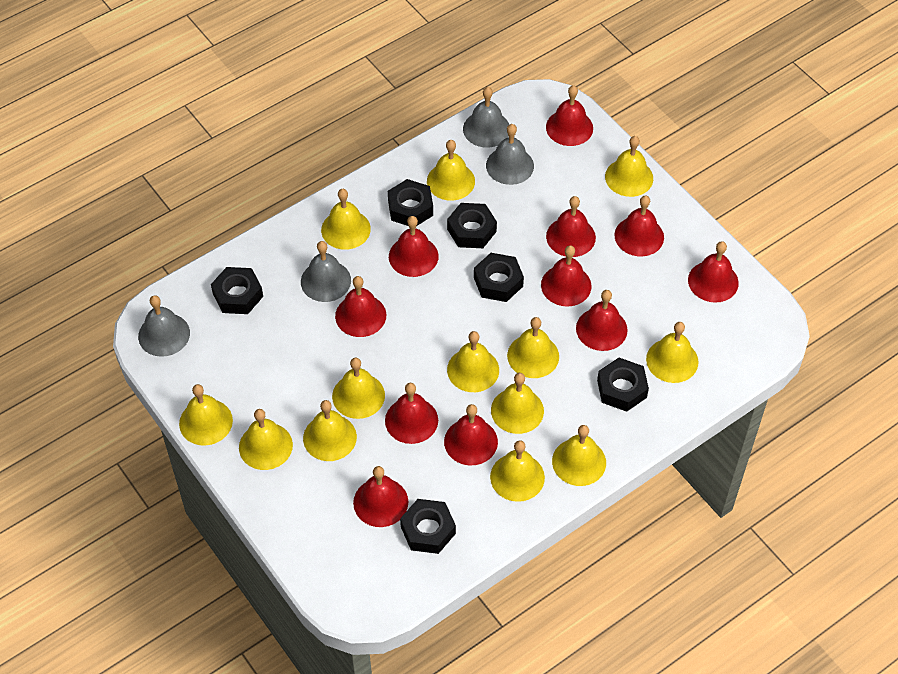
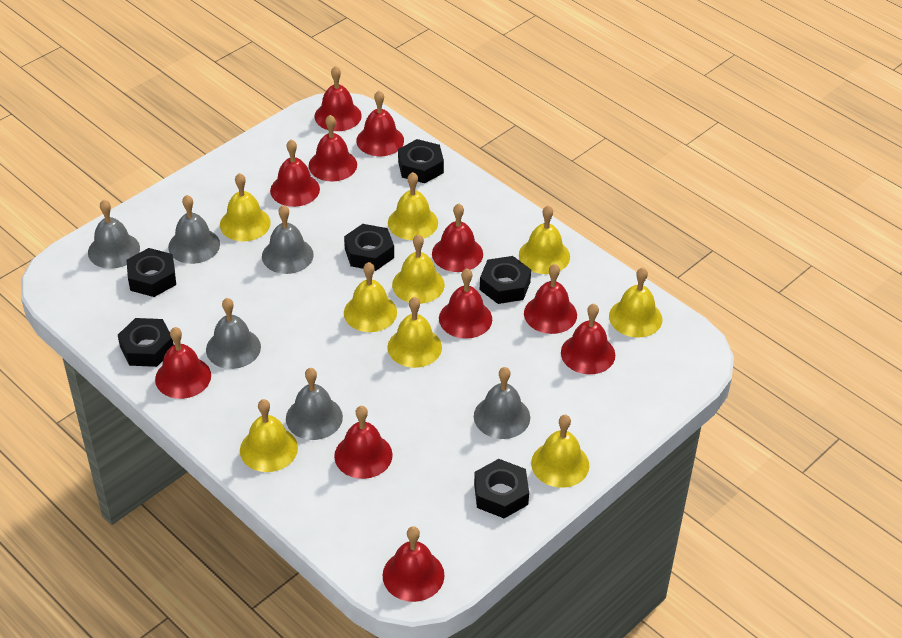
grey bell: [138,295,190,357] [301,241,351,302] [463,87,509,148] [486,124,534,185] = 4 -> [88,200,140,269] [168,195,220,264] [206,298,261,369] [262,205,314,274] [286,368,343,440] [474,367,530,439] = 6
yellow bell: [179,384,233,446] [239,409,293,470] [303,400,357,461] [321,189,371,250] [332,358,385,419] [427,140,475,200] [447,331,499,392] [490,440,545,502] [491,373,544,434] [507,317,559,378] [552,425,606,486] [605,136,653,197] [646,322,698,383] = 13 -> [220,173,271,241] [240,399,298,472] [344,262,397,332] [388,172,438,240] [388,297,442,368] [392,234,445,304] [519,205,570,274] [531,415,589,488] [609,268,662,338] = 9

